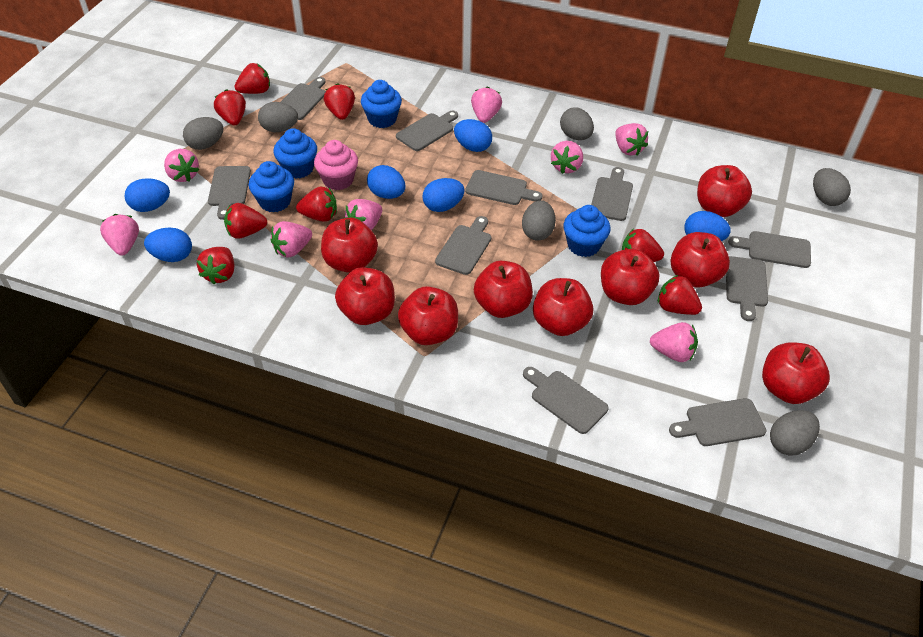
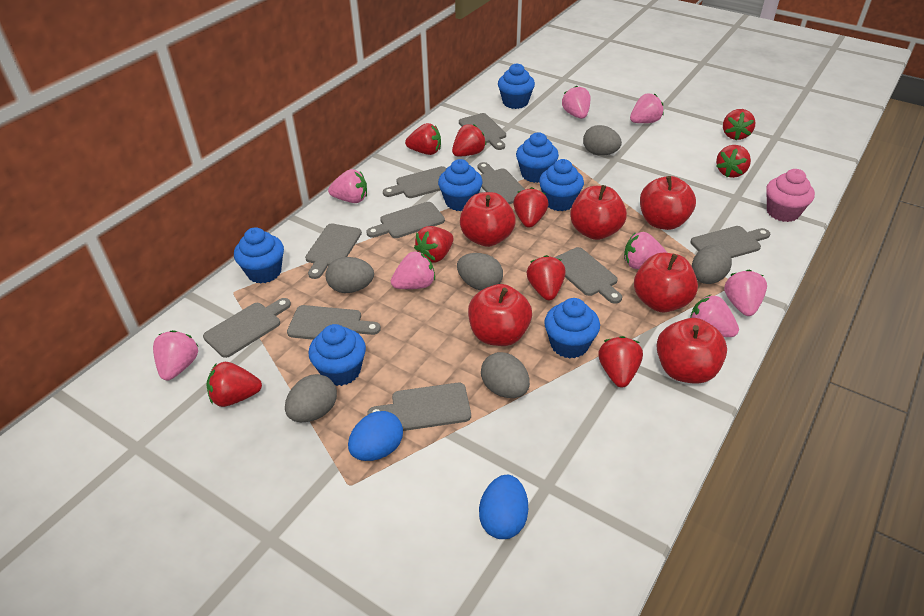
blue cupcake: [249,161,294,212] [274,128,317,179] [361,80,402,128] [563,205,610,257] = 4 -> [234,227,284,283] [309,324,366,386] [438,159,483,211] [498,63,535,109] [516,132,559,183] [539,159,584,211] [544,298,600,359] = 7
blue egg: [124,178,170,212] [144,227,192,262] [367,165,406,199] [422,178,465,212] [454,119,492,152] [684,211,730,241] = 6 -> [348,411,403,461] [479,475,528,539] = 2
red apple: [321,218,378,273] [335,267,395,325] [398,286,458,345] [474,261,533,318] [533,278,593,336] [601,249,659,305] [670,232,730,288] [697,165,752,217] [762,342,830,404] = 9 -> [460,192,516,247] [468,284,532,346] [570,185,627,240] [634,253,698,312] [640,176,696,230] [656,318,727,384] = 6
red strawberry: [197,247,234,285] [214,89,246,126] [224,203,267,239] [234,63,270,94] [296,186,337,222] [324,83,355,120] [622,229,664,262] [658,275,702,315] = 8 -> [206,362,262,407] [405,123,441,155] [414,226,454,263] [452,124,486,157] [513,187,549,228] [527,255,566,300] [598,336,643,387] [716,145,751,178] [723,109,756,140] = 9

